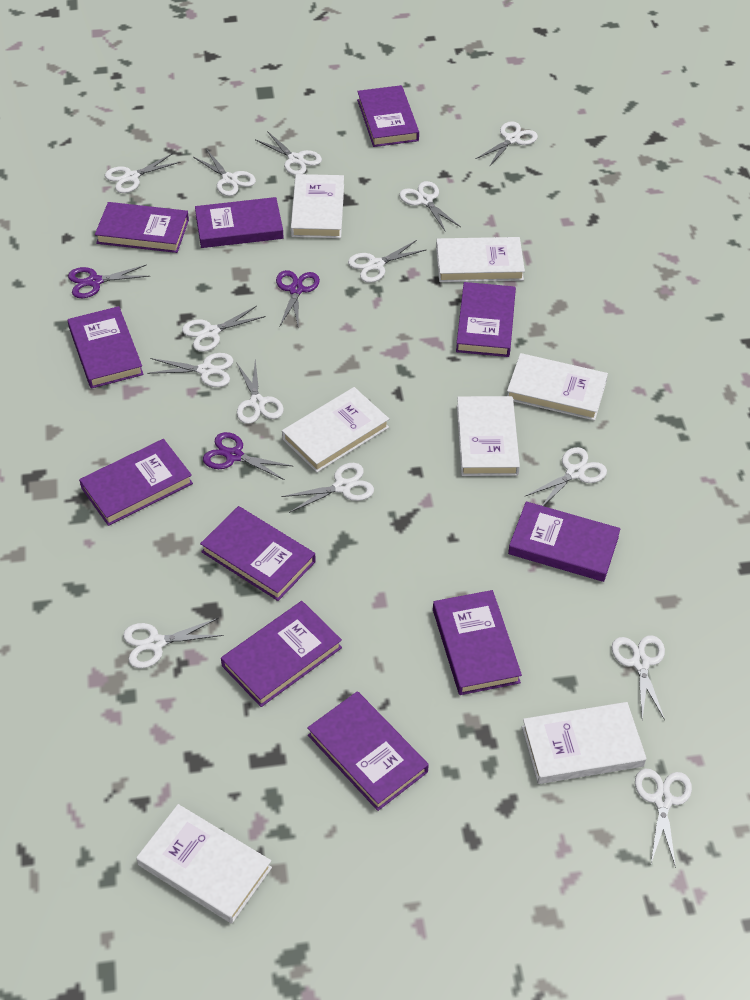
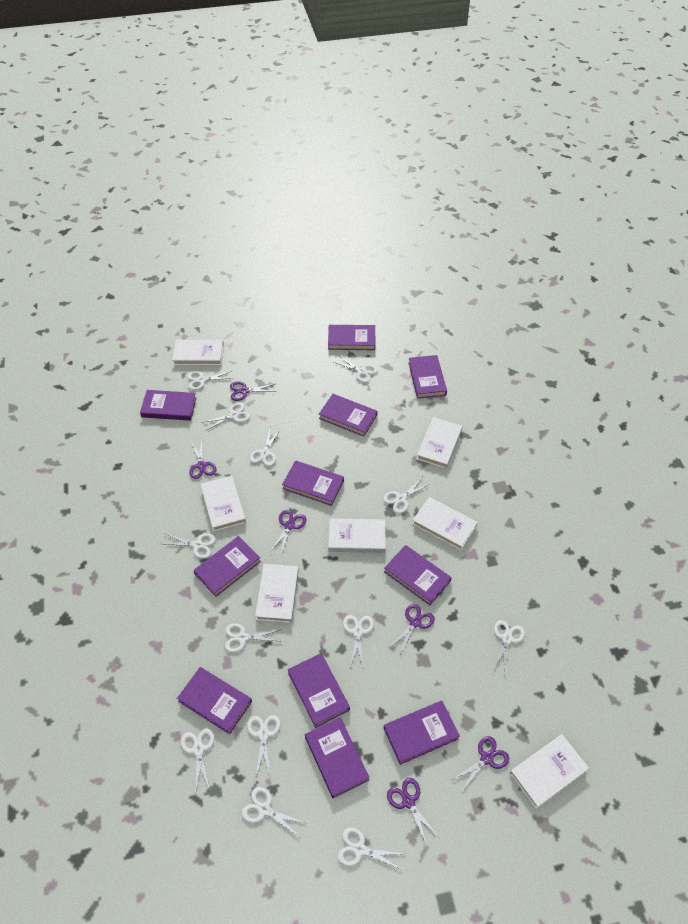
purple scissors: [68,264,150,298] [203,432,292,480] [276,270,320,326] = 3 -> [189,440,217,479] [230,381,276,401] [270,510,306,555] [387,778,438,845] [390,604,435,654] [452,736,509,792] = 6
white scissors: [105,154,181,193] [123,618,224,668] [147,353,233,387] [182,306,266,352] [193,149,256,196] [236,360,284,424] [255,131,322,175] [281,463,374,513] [348,240,427,283] [399,181,461,232] [476,121,538,167] [526,447,607,506] [612,635,665,720] [635,769,692,868] = 14 -> [164,533,216,559] [181,729,214,790] [187,371,233,390] [201,403,250,431] [225,623,282,653] [242,787,305,836] [247,715,280,776] [250,428,281,466] [334,356,378,383] [337,828,404,870] [343,615,374,667] [383,478,429,514] [492,620,525,672] = 13

